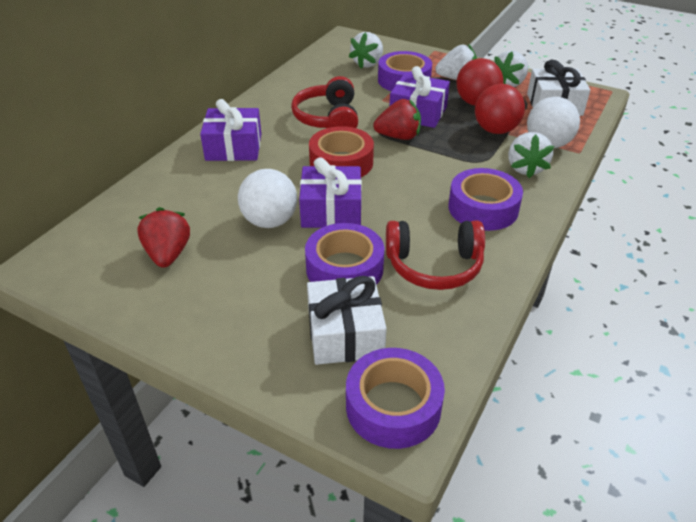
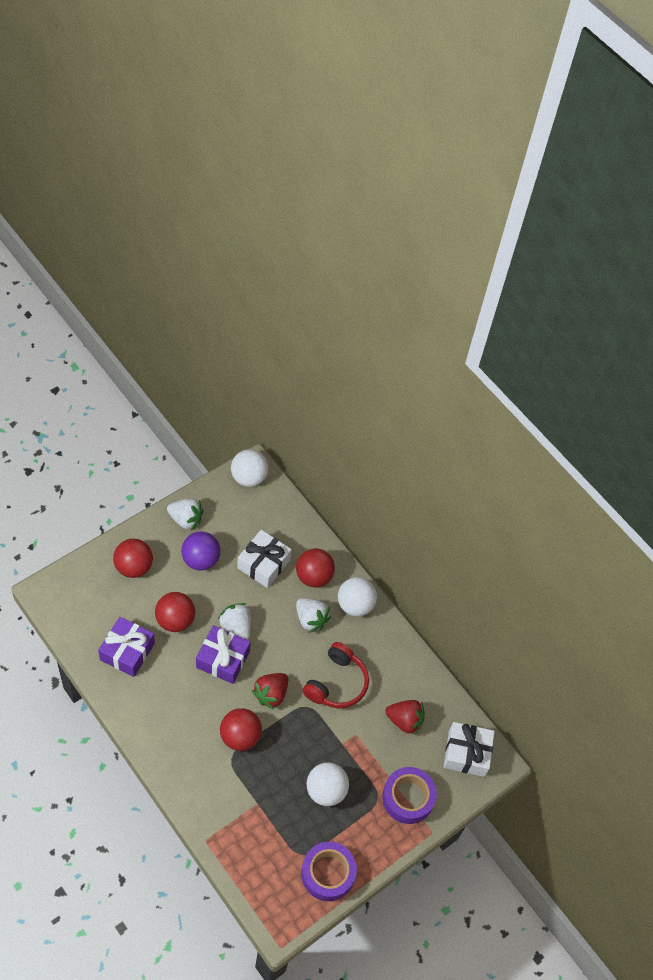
purple ball: none = 0 -> [181,531,220,571] = 1
purple gift: [200,99,261,161] [299,157,362,228] [390,66,450,128] = 3 -> [98,617,155,677] [196,625,251,684] = 2
purple tape: [305,223,384,285] [346,348,445,449] [378,51,432,91] [448,168,523,231] = 4 -> [301,842,357,901] [382,767,437,824] = 2
red ball: [457,58,503,106] [475,84,525,134] = 2 -> [113,539,153,578] [155,592,195,632] [220,708,262,751] [296,548,335,587] = 4
red headphones: [291,76,358,128] [386,221,485,290] = 2 -> [302,642,369,709] = 1
red tape: [309,126,374,177] = 1 -> none = 0
white ball: [238,169,297,228] [527,97,580,148] = 2 -> [231,449,268,487] [307,763,349,806] [338,577,377,616] = 3
white strawberry: [349,32,383,68] [435,44,477,80] [494,51,528,87] [508,132,554,178] = 4 -> [167,498,204,530] [218,603,251,640] [296,598,331,633] = 3

